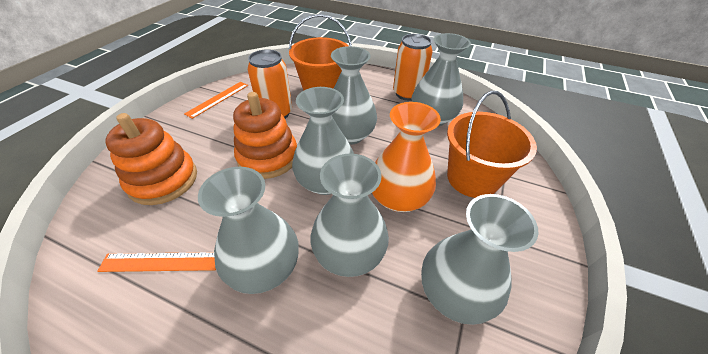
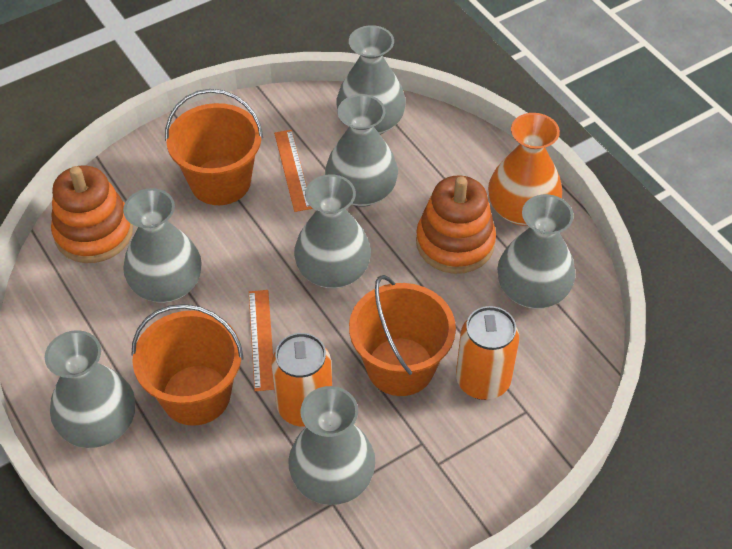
grey vase: [198,167,299,294] [292,87,354,195] [310,154,389,277] [331,46,377,145] [411,33,471,126] [421,194,539,325] = 6 -> [45,330,135,448] [123,188,201,303] [288,386,375,505] [294,175,371,288] [325,94,398,207] [336,25,406,135] [497,194,576,309] = 7
orange bucket: [289,14,352,91] [447,91,537,198] = 2 -> [131,304,244,426] [165,89,263,205] [349,275,456,396] = 3

